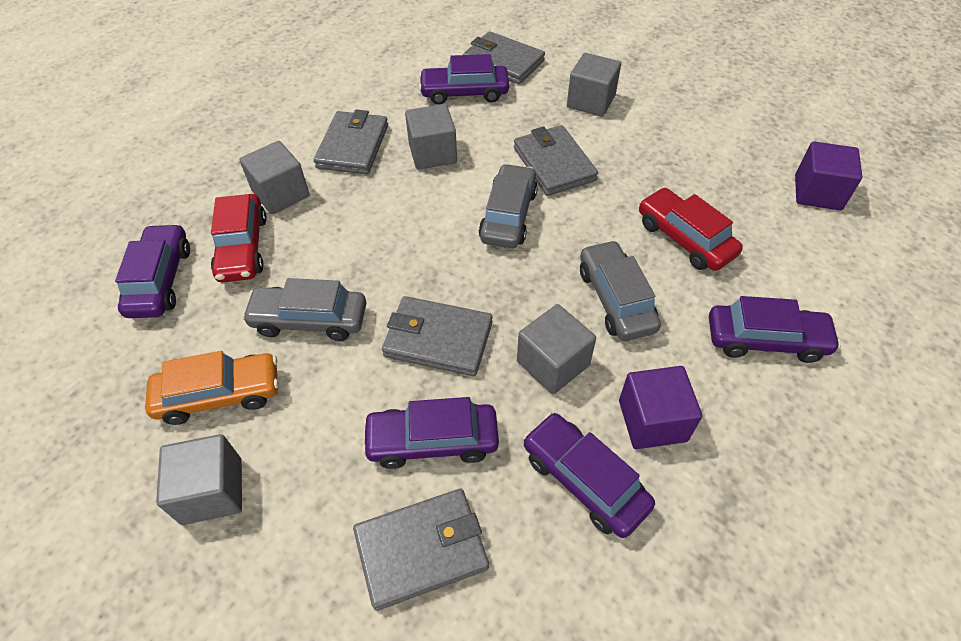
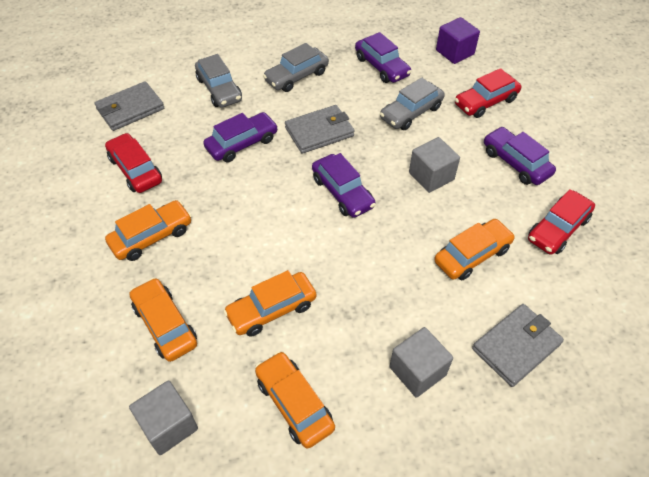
grey cube: [156,434,242,525] [239,141,310,214] [405,104,457,170] [517,304,596,395] [567,53,621,117] = 5 -> [129,380,198,455] [389,327,453,398] [409,137,460,193] = 3
grey wallet: [314,110,388,174] [353,489,489,611] [382,296,493,376] [463,31,545,84] [514,125,598,196] = 5 -> [94,81,164,131] [285,105,354,154] [472,304,564,387] = 3
orange car: [145,351,279,425] = 1 -> [105,200,192,261] [130,278,197,362] [223,270,317,337] [255,351,335,449] [434,219,515,280] = 5
purple car: [115,224,190,318] [362,397,499,469] [419,54,509,105] [523,412,655,538] [709,296,841,363] = 5 -> [203,112,278,163] [312,153,376,218] [355,32,412,83] [484,127,556,185] = 4
purple cube: [619,366,702,449] [795,141,862,210] = 2 -> [436,17,480,64] = 1
red car: [211,194,267,282] [639,187,743,271] = 2 -> [105,133,162,193] [455,68,521,118] [528,189,595,255] = 3

